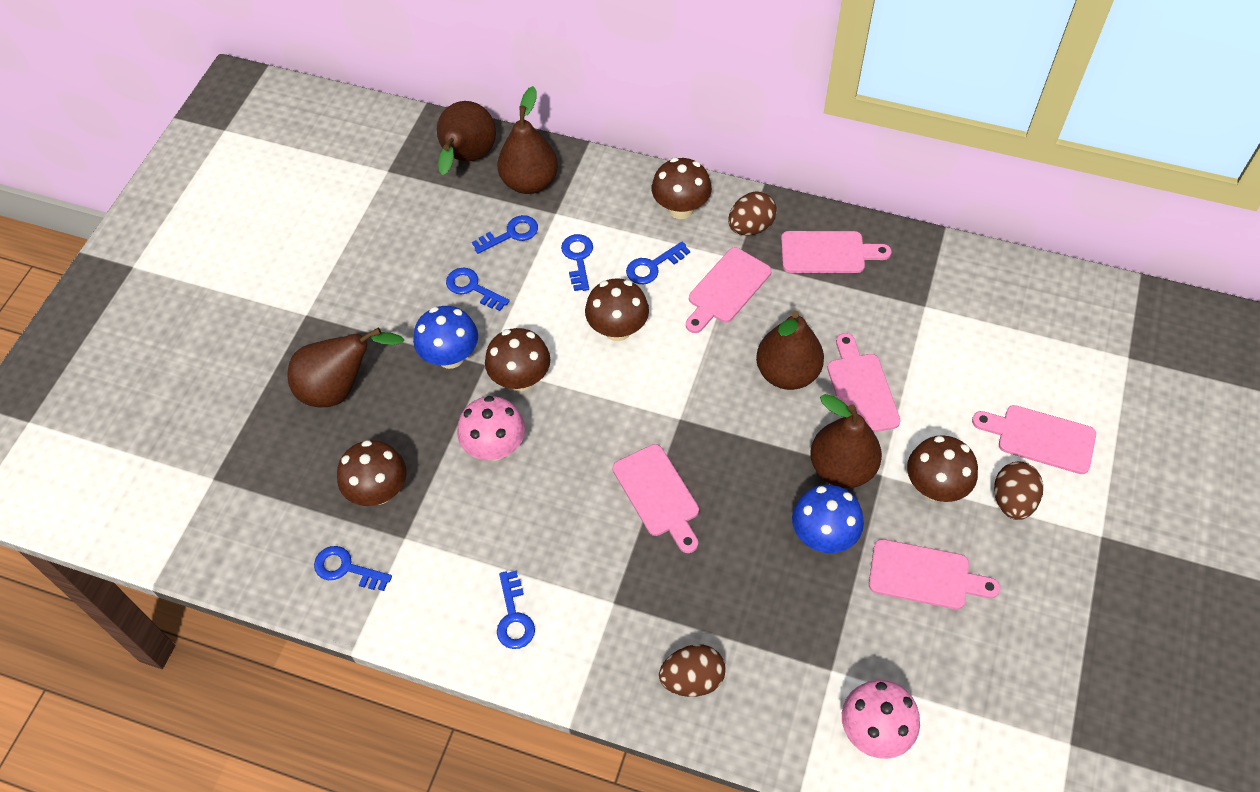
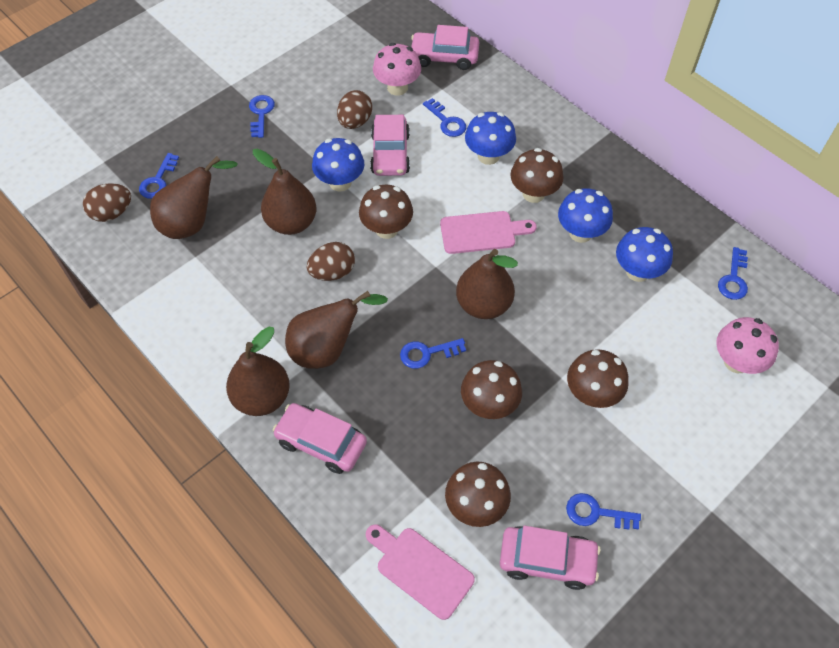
blue mushroom: [413,306,478,369] [792,485,864,553] = 2 -> [312,138,364,192] [465,112,516,165] [558,188,613,243] [616,227,673,282] = 4
pink car: none = 0 -> [273,403,367,474] [370,115,410,176] [411,25,479,70] [500,526,601,590] = 4
pink cutting board: [613,444,699,553] [686,248,771,333] [781,231,891,273] [827,333,900,432] [869,539,1001,609] [972,405,1096,474] = 6 -> [366,524,475,620] [440,211,537,254] = 2

